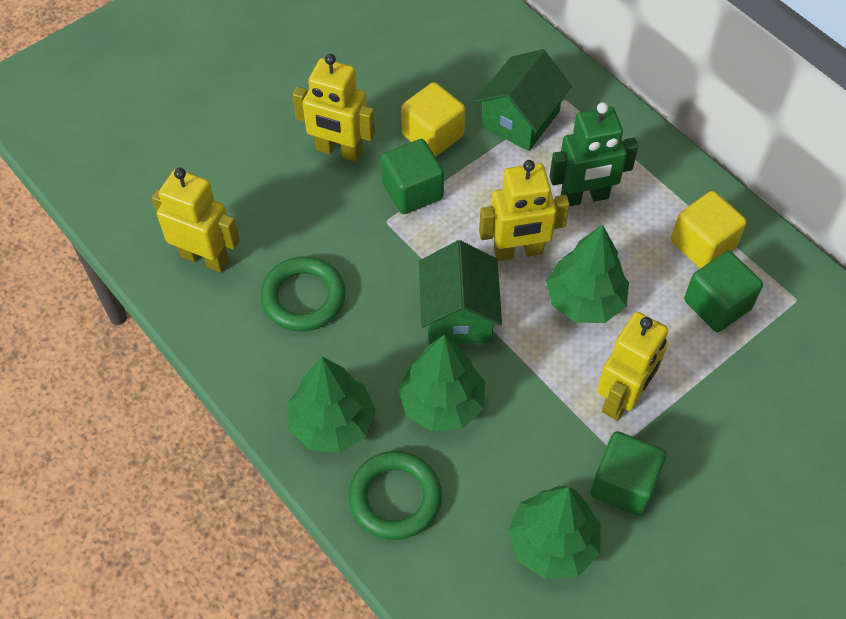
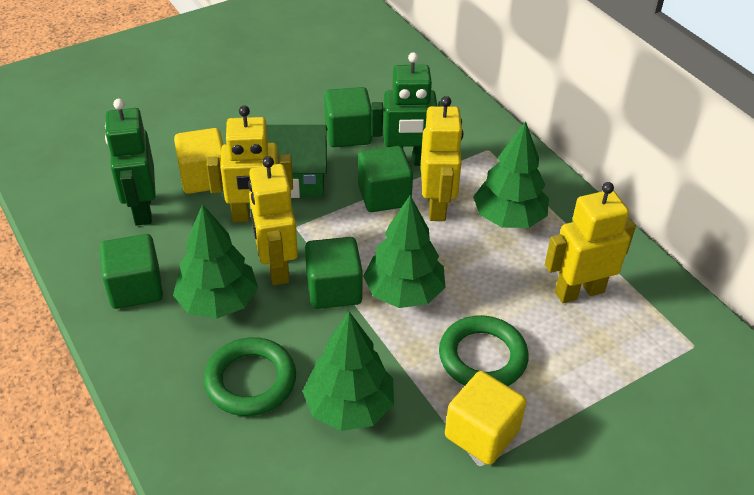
green cube: [381,139,444,214] [591,431,666,516] [684,251,763,332] = 3 -> [100,234,163,309] [305,237,363,309] [324,87,372,147] [358,146,413,212] = 4
green house: [419,240,502,344] [475,49,572,151] = 2 -> [267,125,328,198] = 1
green robot: [549,102,638,206] = 1 -> [105,99,156,226] [371,52,450,166] = 2

